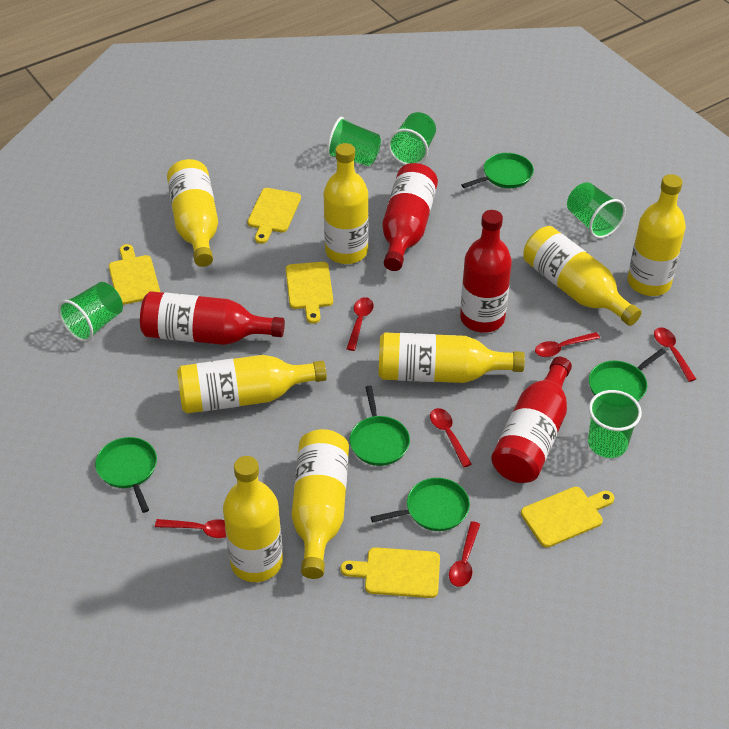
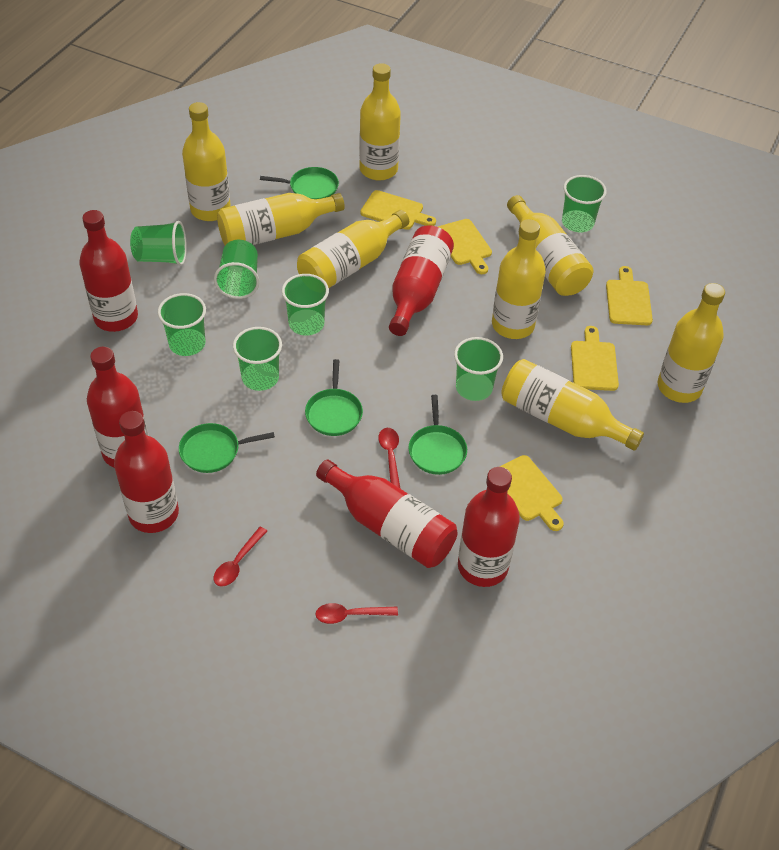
green cup: [58,282,123,342] [327,117,381,166] [388,112,436,165] [567,182,626,238] [588,390,642,458] = 5 -> [130,221,187,266] [158,293,206,356] [214,240,259,299] [233,327,282,391] [282,274,329,336] [454,337,503,401] [562,175,607,232] = 7
green pan: [95,437,157,513] [350,386,410,466] [371,478,470,531] [462,153,534,188] [589,348,666,402] = 5 -> [179,423,275,473] [260,167,339,199] [305,359,363,436] [408,395,467,475] = 4
red bottle: [140,291,285,345] [382,163,438,271] [460,210,512,333] [491,357,572,483] = 4 -> [79,210,138,332] [87,347,149,468] [114,411,179,533] [316,460,458,568] [389,225,454,336] [458,467,520,587] = 6
red spoon: [155,519,226,538] [347,297,374,351] [430,408,472,467] [449,521,480,587] [535,332,600,357] [654,327,696,382] = 6 -> [214,527,267,587] [315,603,398,624] [378,428,400,488] = 3

